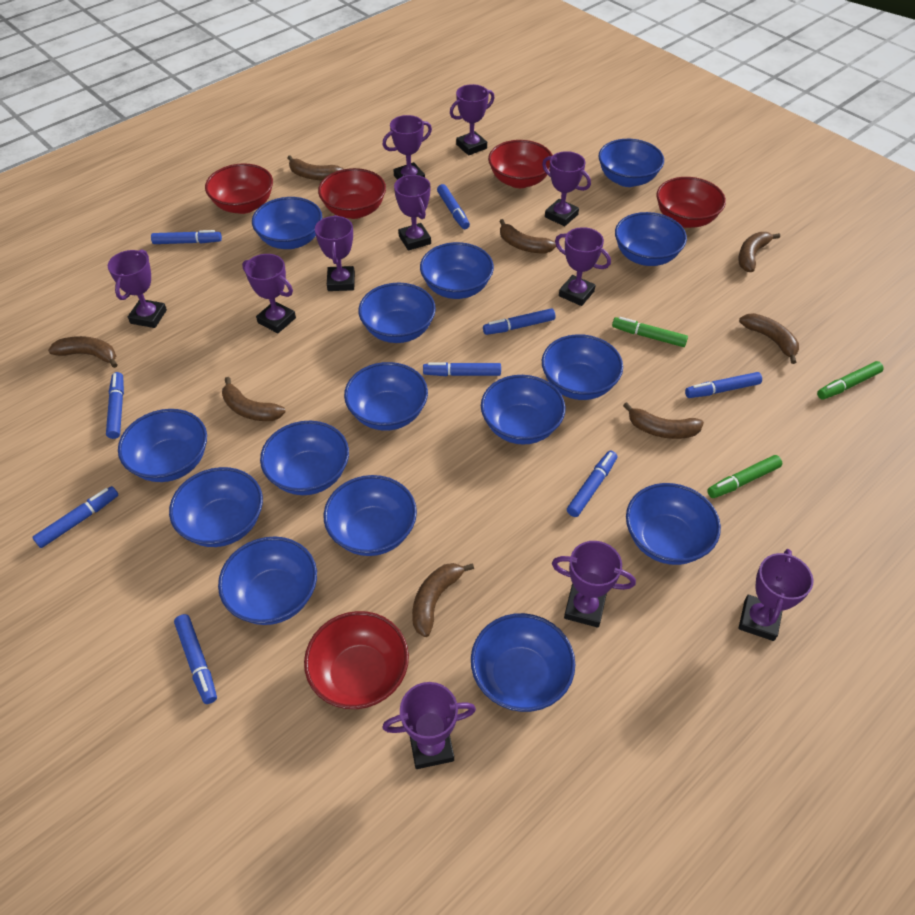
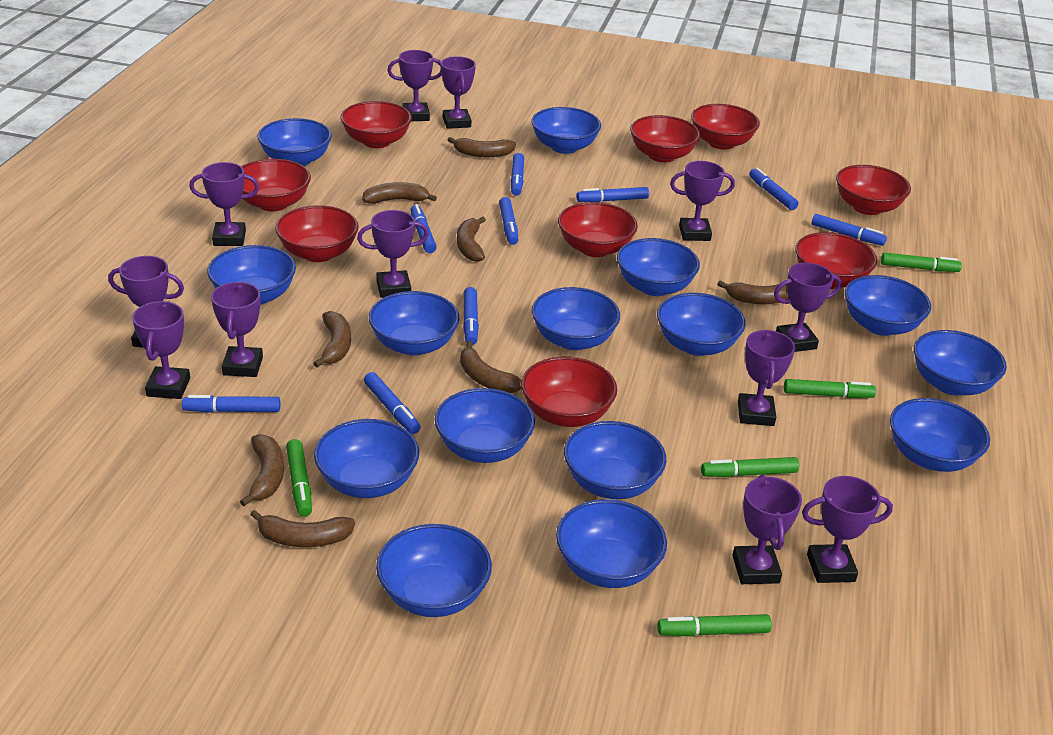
green marker: [612,317,688,347] [707,455,782,498] [817,361,884,400] = 3 -> [286,439,312,517] [657,614,772,637] [701,457,799,477] [784,379,876,398] [881,253,962,272] = 5
purple trophy: [108,249,167,328] [242,254,296,333] [315,215,355,291] [382,115,432,180] [382,682,476,769] [394,175,431,251] [450,84,495,156] [542,151,591,226] [552,541,636,628] [555,227,611,306] [739,549,813,641] = 11 -> [108,256,184,348] [132,301,190,399] [189,162,259,246] [211,282,263,377] [357,210,429,298] [387,50,442,121] [441,56,476,129] [670,161,735,241] [732,475,802,584] [738,330,795,426] [774,263,842,352] [802,476,893,583] = 12
red bowl: [205,163,273,214] [304,611,409,709] [318,168,386,219] [488,140,553,188] [657,177,726,228] = 5 -> [241,159,311,211] [275,205,359,262] [341,101,412,148] [521,357,617,427] [558,202,638,257] [630,115,700,162] [691,104,760,150] [795,232,877,289] [836,165,911,215] = 9

